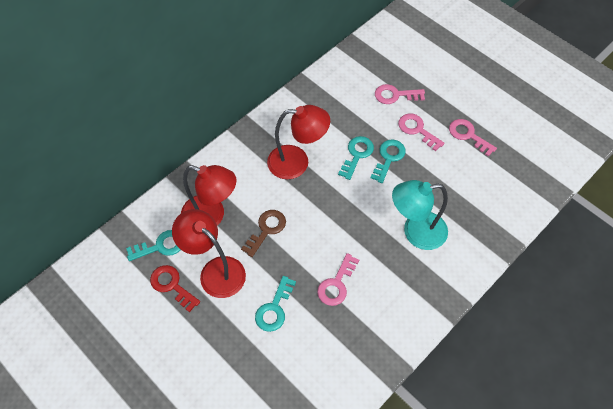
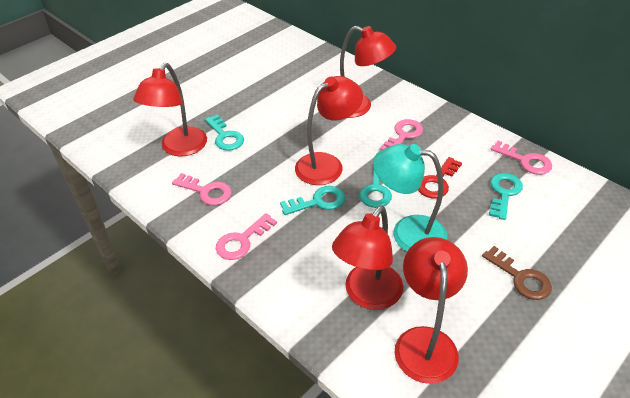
red lamp: [172,209,246,298] [181,165,237,226] [267,105,330,179] = 3 -> [133,63,207,156] [295,76,363,185] [332,206,403,310] [340,26,396,118] [394,237,468,384] = 5

